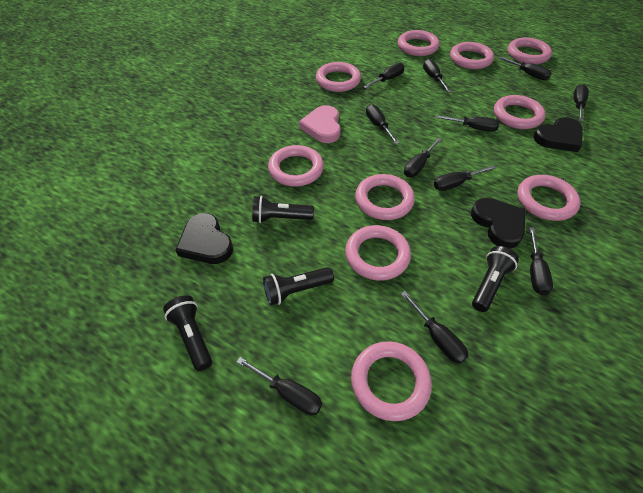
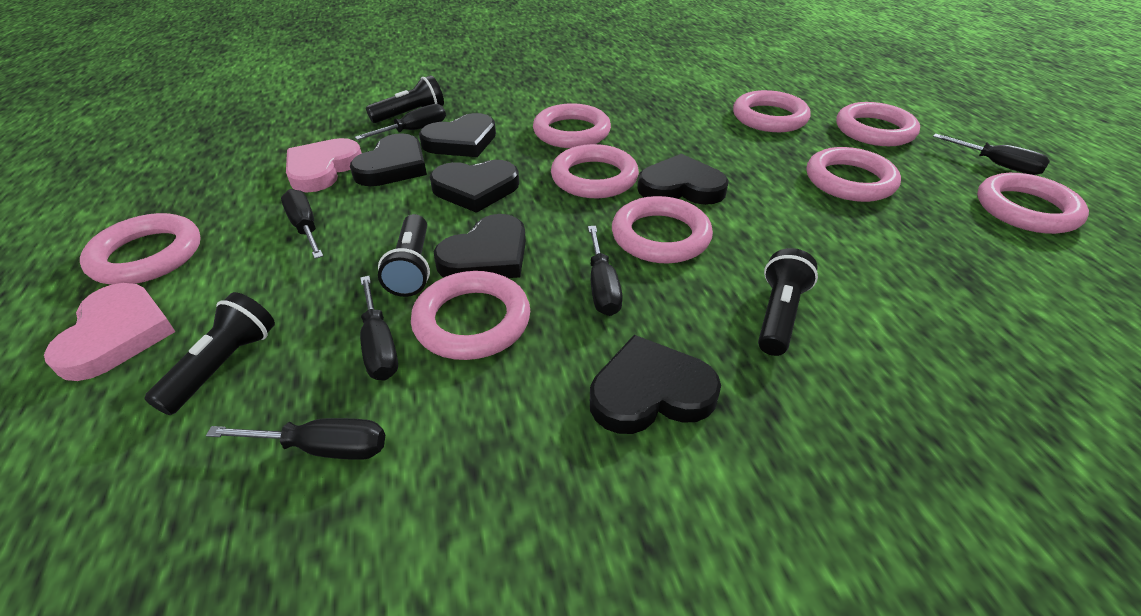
black heart: [175,213,233,264] [471,198,526,249] [534,117,583,152] = 3 -> [350,133,427,186] [419,113,496,157] [430,160,519,213] [434,214,526,278] [590,335,721,434] [637,154,729,205] = 6
black screwdriver: [237,357,322,416] [363,63,405,89] [366,104,399,144] [400,291,468,364] [404,138,442,177] [423,59,451,92] [434,165,495,191] [435,115,499,132] [498,56,552,80] [529,227,553,295] [574,84,589,122] = 11 -> [206,418,385,460] [281,189,323,259] [355,104,446,140] [360,276,398,380] [588,226,623,316] [933,134,1050,175] = 6
pink heart: [299,105,341,143] = 1 -> [44,283,176,381] [286,138,362,193] = 2
pink ring: [268,145,324,187] [316,62,361,92] [345,225,411,280] [351,341,432,421] [355,174,415,220] [398,30,440,56] [450,42,494,69] [494,95,546,129] [507,37,552,64] [517,175,580,221] = 10 -> [80,213,200,285] [411,271,530,360] [533,103,611,148] [551,144,639,198] [612,196,713,263] [733,90,811,132] [807,147,901,202] [836,102,920,146] [977,173,1089,234] = 9

